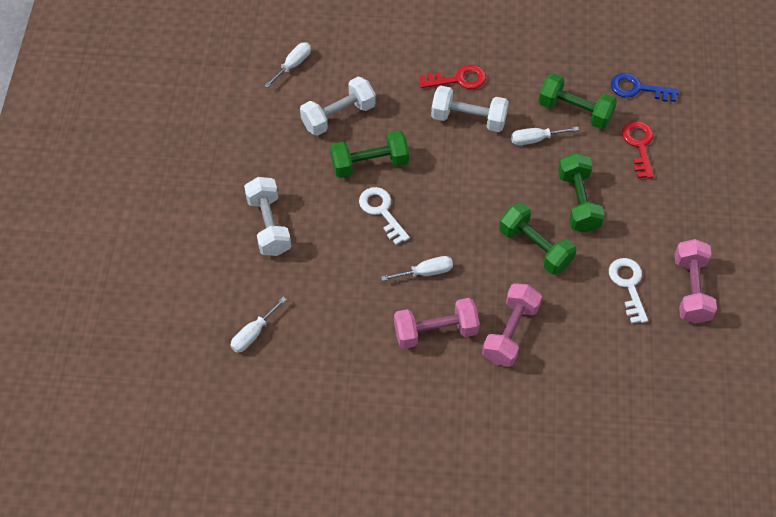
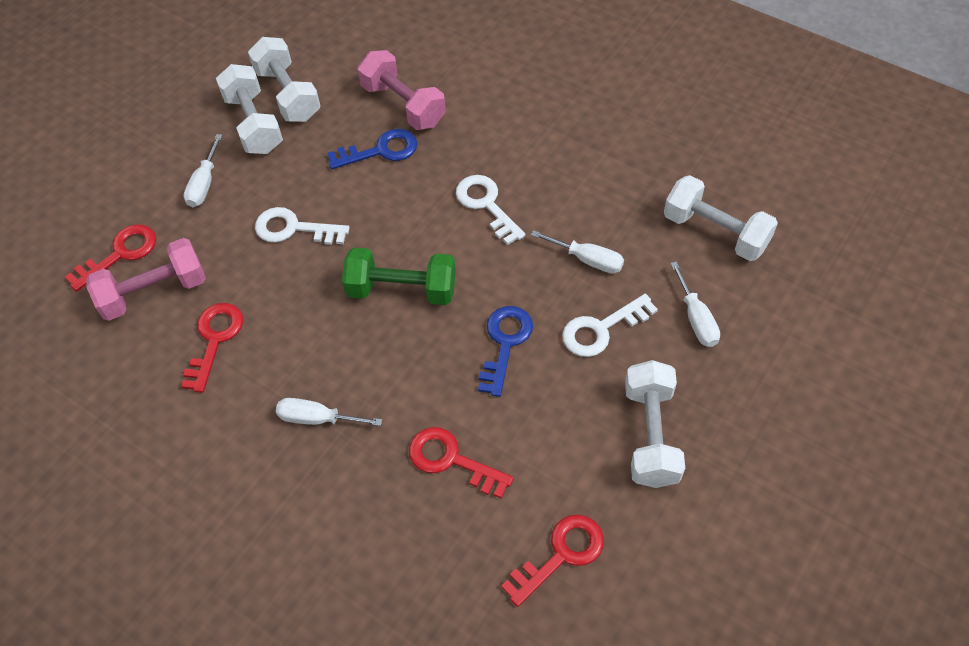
blue key: [611,73,679,102] = 1 -> [327,129,417,169] [478,306,533,397] = 2
green dumbbell: [330,131,409,178] [499,203,576,275] [538,73,617,129] [558,153,605,233] = 4 -> [342,248,456,305] = 1
pink dumbbell: [394,298,480,349] [482,283,542,367] [675,239,717,324] = 3 -> [86,238,206,321] [357,50,446,130] = 2
red key: [419,65,486,89] [622,121,654,179] = 2 -> [65,224,156,292] [181,303,243,393] [409,427,514,498] [501,515,604,607] = 4
white dumbbell: [244,177,291,256] [300,77,376,136] [431,86,509,132] = 3 -> [216,64,283,154] [248,37,321,122] [625,360,685,488] [664,175,778,261] = 4
white key: [359,187,410,245] [609,258,648,324] = 2 -> [255,207,350,245] [456,175,526,245] [562,294,658,357] = 3

